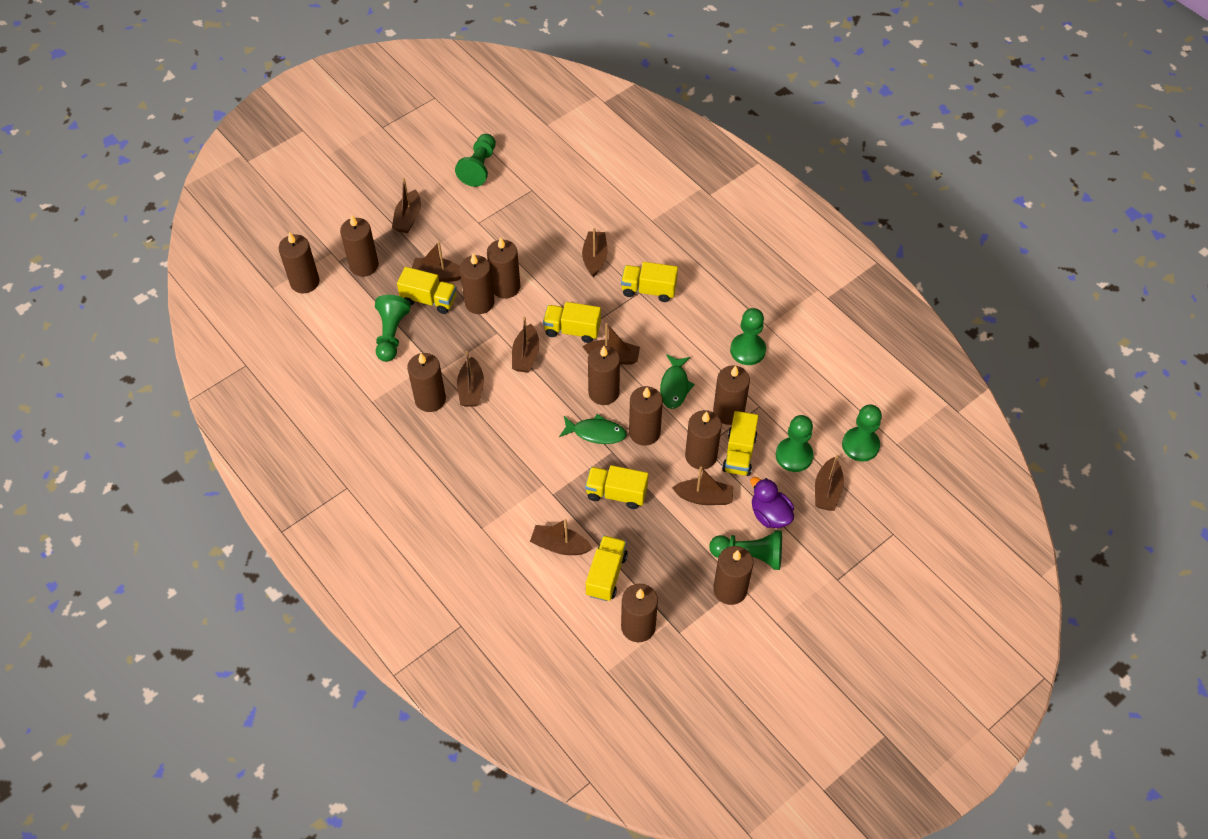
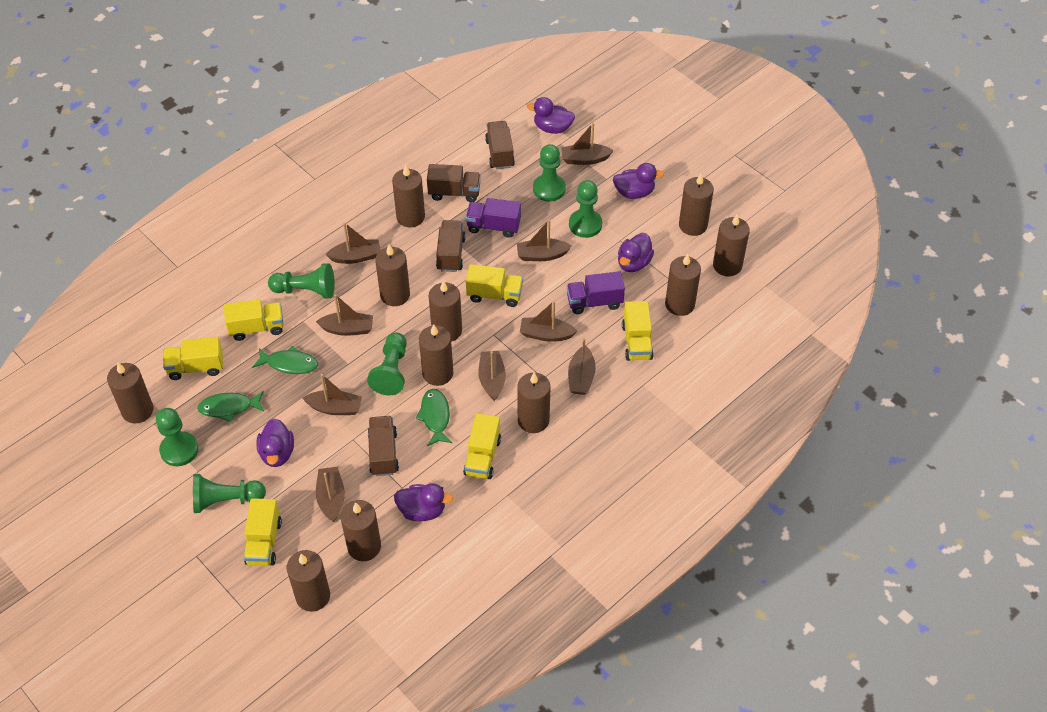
brown truck: none = 0 -> [368,416,399,476] [427,164,481,202] [436,220,466,272] [485,121,515,169] = 4
green fish: [559,414,627,444] [660,354,695,409] = 2 -> [197,391,264,422] [252,346,318,374] [416,389,452,446] = 3
purple duck: [750,477,794,528] = 1 -> [256,418,294,467] [394,483,453,521] [527,97,575,134] [613,163,664,199] [618,233,654,272] = 5
purple truck: none = 0 -> [466,198,521,238] [567,271,625,314] = 2

